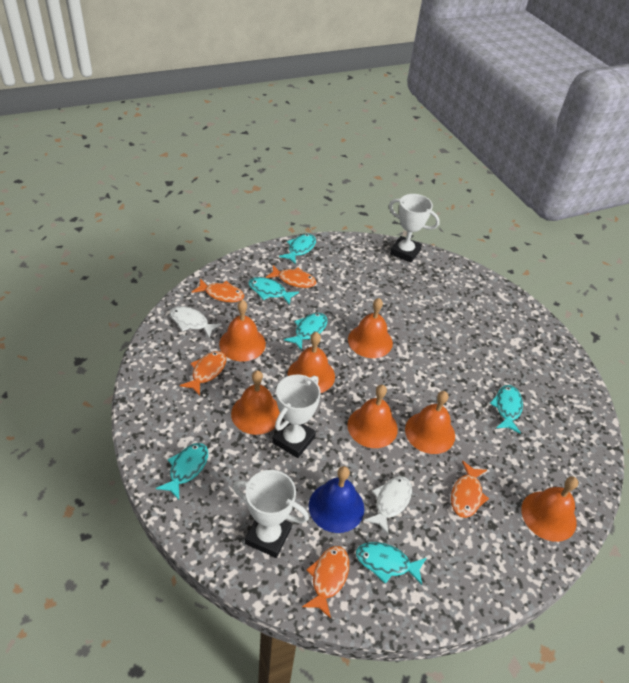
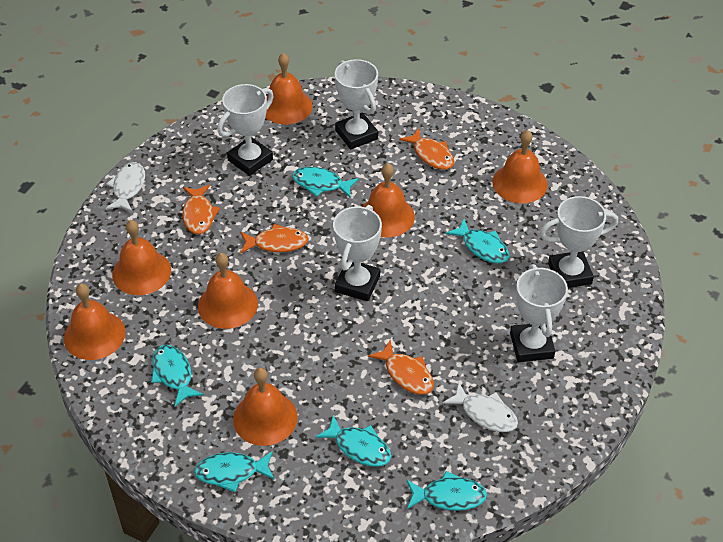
blue bell: [309,466,364,533] = 1 -> none = 0
orange fish: [180,351,226,396] [192,279,244,303] [266,265,316,288] [302,546,349,619] [451,461,489,518] = 5 -> [182,185,220,234] [240,224,309,254] [368,340,434,395] [399,128,454,170] = 4
white trophy: [233,470,309,558] [272,374,321,458] [389,194,440,263] = 3 -> [217,84,274,176] [333,205,382,301] [335,59,378,150] [510,264,568,362] [540,196,618,288] = 5

